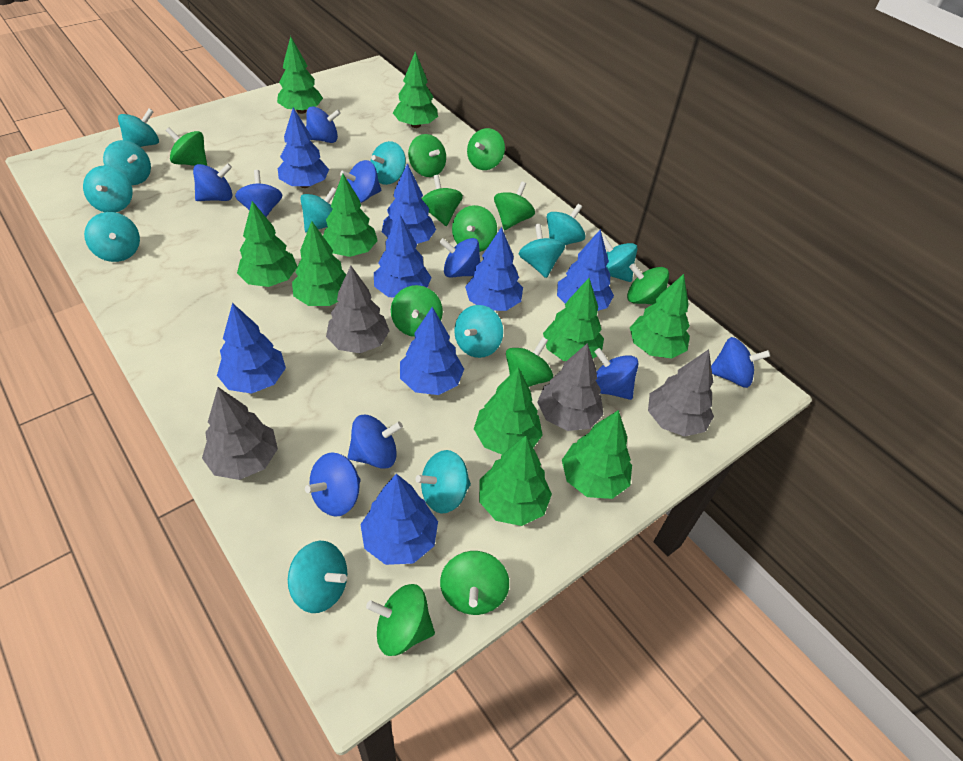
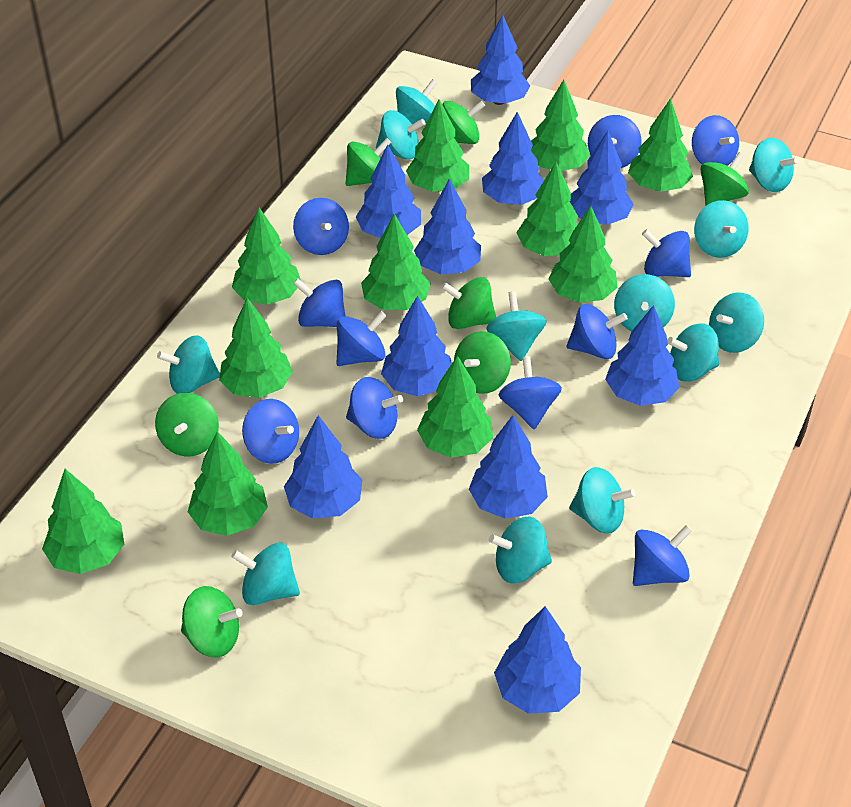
blue spinning top: [193,163,233,201] [235,170,282,217] [305,452,361,516] [306,106,341,143] [340,160,381,203] [348,415,403,469] [439,238,480,278] [595,348,638,400] [711,337,770,388] = 9 -> [242,399,299,464] [293,198,349,255] [293,278,346,327] [336,311,386,366] [346,377,403,439] [499,356,562,429] [567,304,628,359] [588,115,642,168] [633,525,692,586] [642,229,691,277] [692,115,739,166] = 11
blue tree: [217,303,286,394] [278,108,329,188] [360,474,438,565] [374,215,432,298] [382,163,436,244] [400,307,464,395] [465,227,523,311] [557,229,614,311] = 8 -> [284,415,362,519] [356,144,421,238] [381,295,452,396] [414,179,481,274] [469,415,548,519] [471,15,530,105] [482,112,544,205] [494,606,581,714] [569,131,634,225] [605,305,680,406] = 10
green spinning top: [166,127,207,166] [366,584,435,656] [391,285,443,337] [408,134,446,177] [422,175,463,226] [440,551,509,615] [452,205,497,252] [467,128,505,170] [494,182,535,230] [506,337,553,387] [627,263,669,305] = 11 -> [155,393,219,457] [181,586,243,658] [346,138,391,186] [441,277,496,329] [442,101,485,144] [454,331,511,394] [700,152,749,205] = 7
green tree: [237,201,297,287] [277,36,323,114] [292,221,346,306] [323,174,378,257] [393,52,438,128] [474,367,543,455] [479,435,552,526] [543,278,604,361] [562,410,632,499] [630,274,690,359] = 10 -> [42,469,124,574] [188,431,268,536] [219,298,293,398] [232,208,301,305] [361,214,431,310] [406,99,469,192] [417,355,493,458] [516,162,578,256] [531,80,590,171] [548,206,618,303] [628,98,693,192] = 11
grey tree: [202,387,278,480] [326,266,390,353] [537,343,603,431] [648,349,714,437] = 4 -> none = 0

